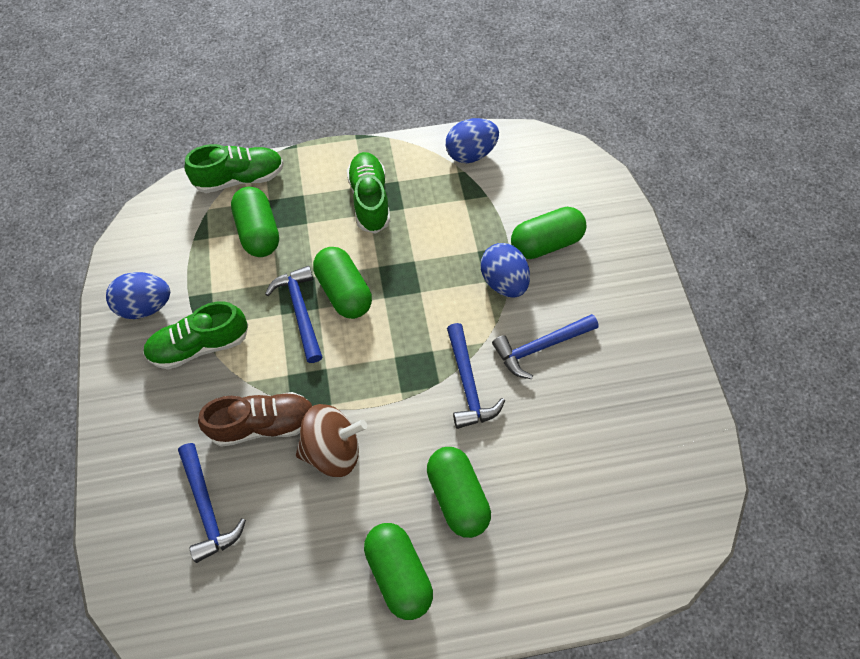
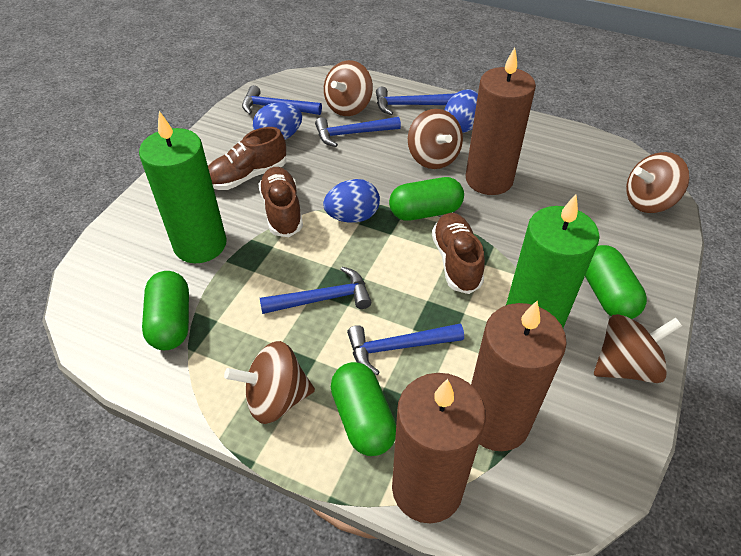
blue hammer: [178,443,246,563] [265,266,322,363] [447,323,505,429] [492,314,598,379] = 4 -> [242,85,322,115] [260,267,371,314] [315,117,401,147] [347,324,464,375] [376,87,456,115] = 5
brown candle: none = 0 -> [392,373,486,524] [466,47,536,195] [471,301,567,451] = 3
brown shoe: [198,392,312,447] = 1 -> [208,127,286,190] [258,167,303,237] [432,213,485,294] = 3
brown spinning top: [296,404,367,477] = 1 -> [224,341,315,424] [324,60,373,116] [408,109,463,169] [594,314,682,383] [626,152,690,213] = 5
green candle: none = 0 -> [139,111,227,263] [506,195,600,328] = 2
green capsule: [231,187,279,257] [313,247,372,319] [364,523,433,620] [427,447,491,538] [511,207,586,259] = 5 -> [142,271,189,350] [331,362,396,456] [389,177,464,221] [585,245,647,319] = 4
green shoe: [143,301,248,369] [185,144,284,193] [347,152,390,234] = 3 -> none = 0

